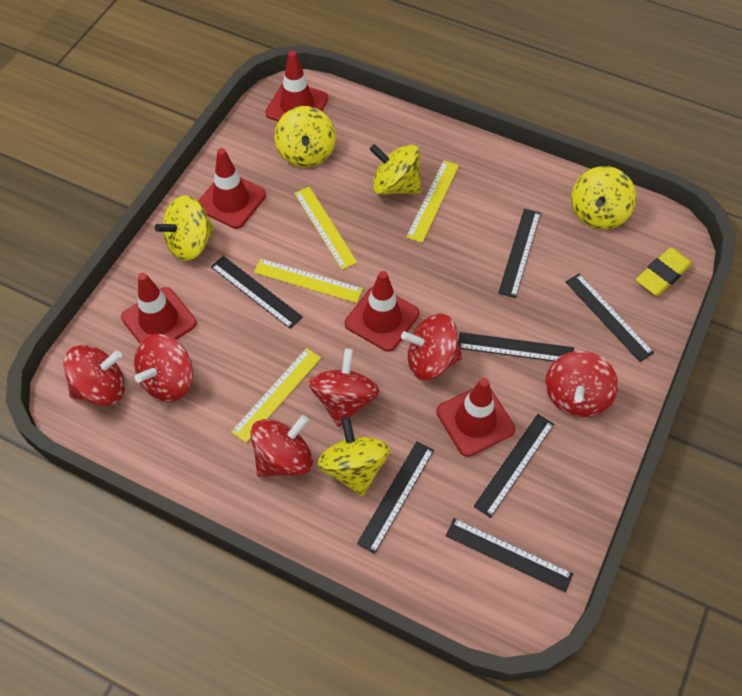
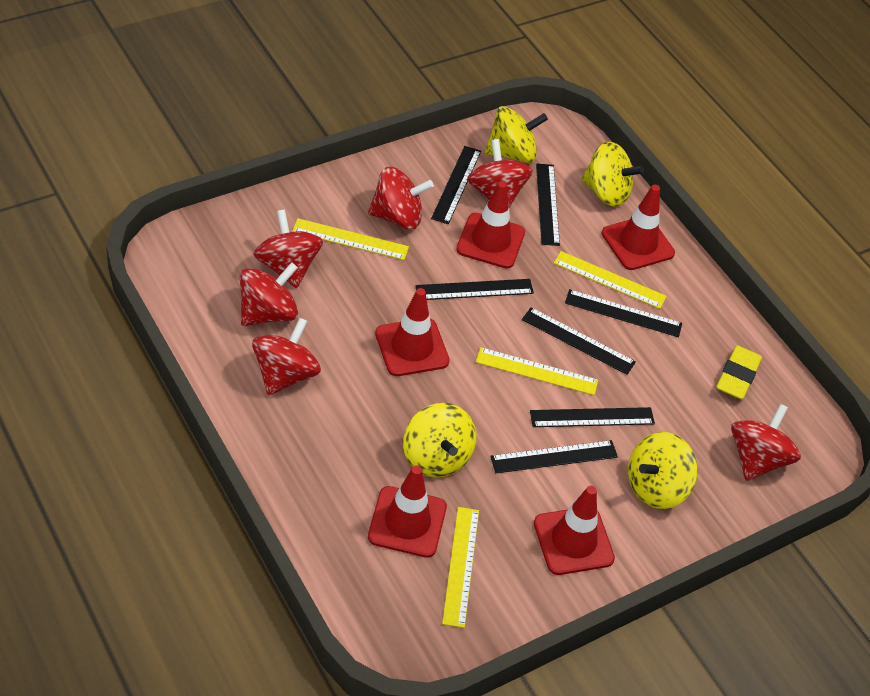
yellow spinning top: [155,195,214,261] [275,106,336,168] [318,417,390,497] [369,144,421,195] [571,166,636,230] = 5 -> [403,403,476,477] [485,106,548,163] [581,142,644,207] [628,432,698,509] = 4

